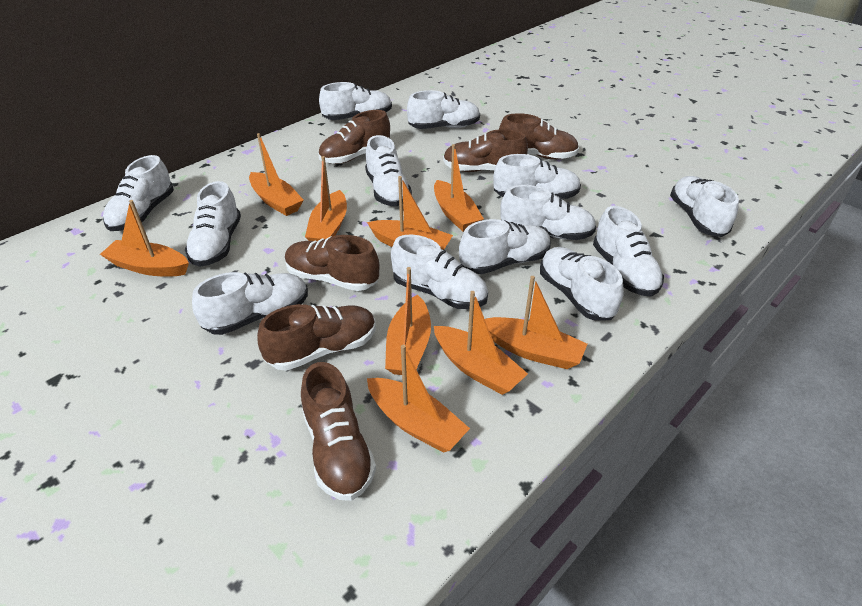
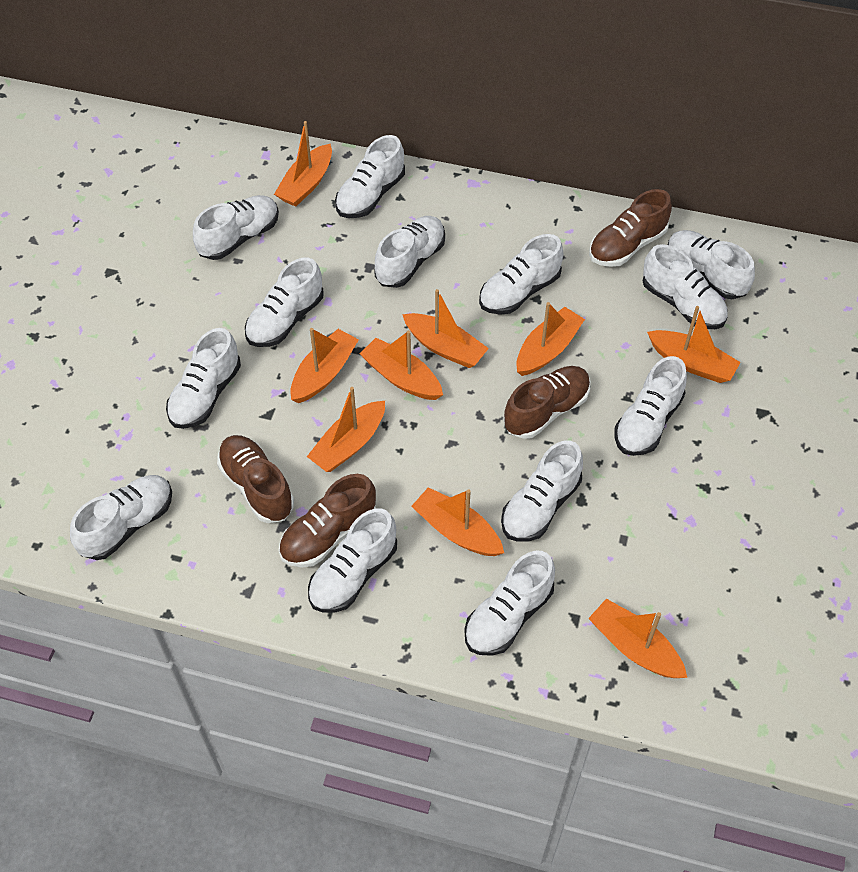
brown shoe: [257,304,376,371] [285,235,379,291] [301,362,376,501] [318,110,390,164] [443,129,528,172] [499,113,579,160] = 6 -> [217,435,294,523] [279,474,376,568] [504,366,590,439] [589,189,672,267] = 4

